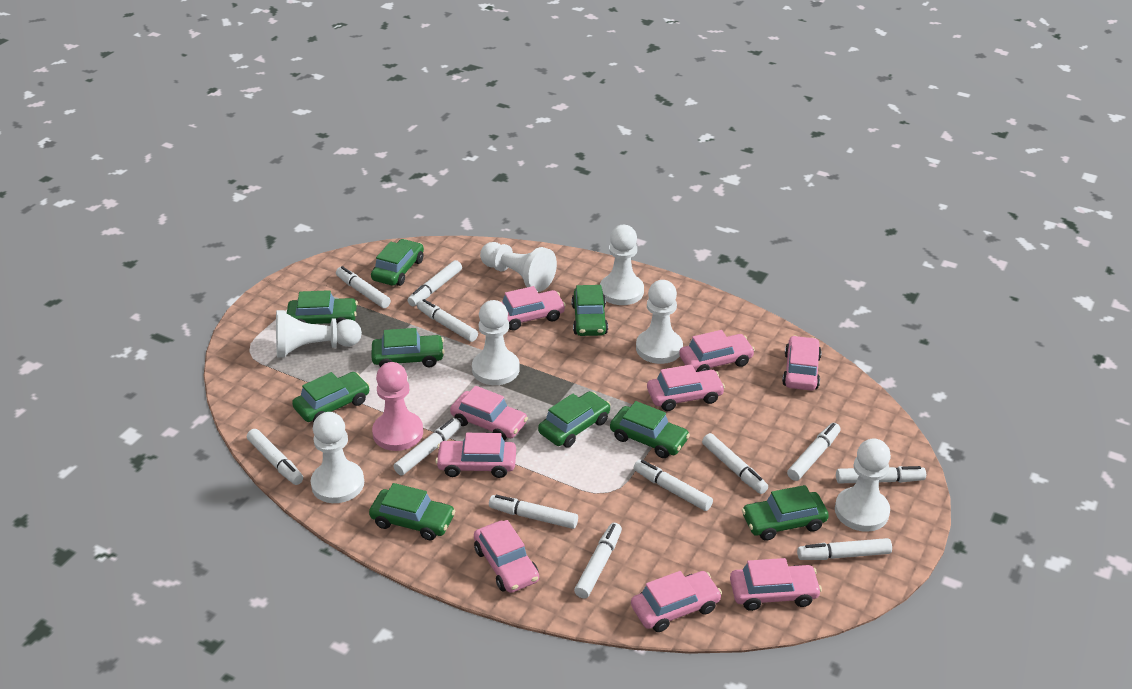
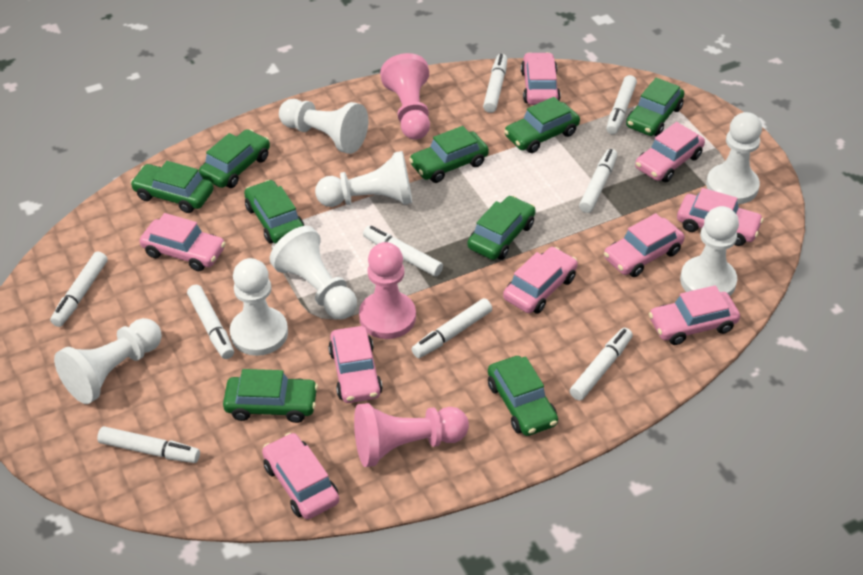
pink pawn: [372,362,423,451] = 1 -> [354,403,469,467] [359,242,416,339] [380,53,430,140] = 3
white marker: [247,429,303,485] [336,266,391,308] [394,418,461,475] [407,260,462,306] [417,299,478,342] [489,495,578,529] [574,523,622,598] [634,460,713,511] [702,433,768,494] [787,423,841,481] [797,538,892,560] [836,466,926,484] = 12 -> [50,251,108,327] [97,426,200,463] [187,285,234,359] [363,226,443,277] [412,298,492,358] [483,54,507,113] [570,328,633,401] [579,149,617,213] [606,75,637,135] = 9

